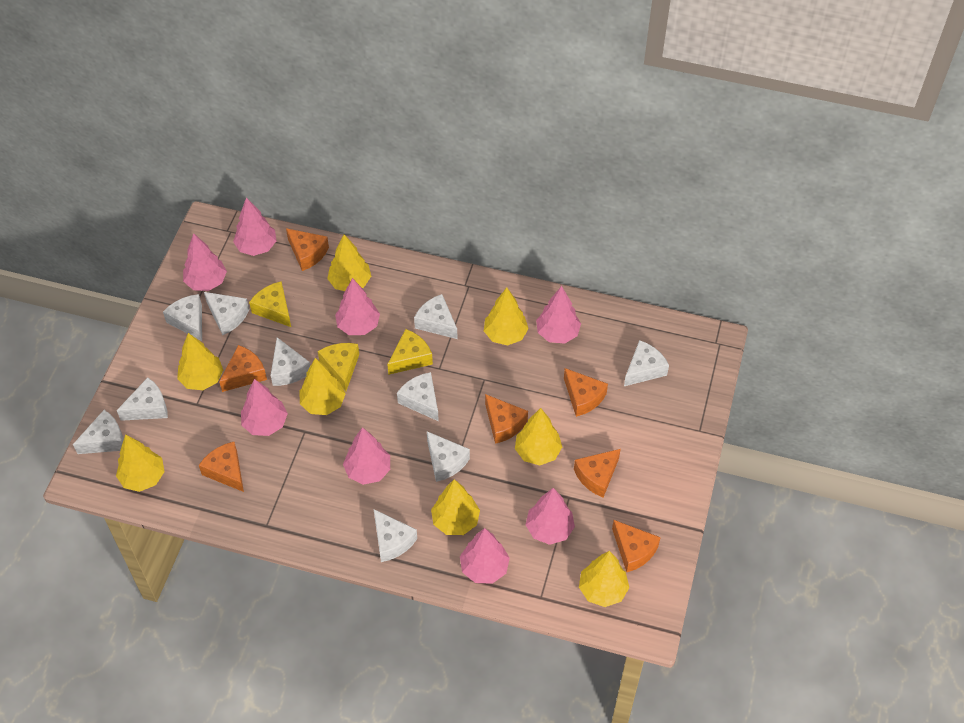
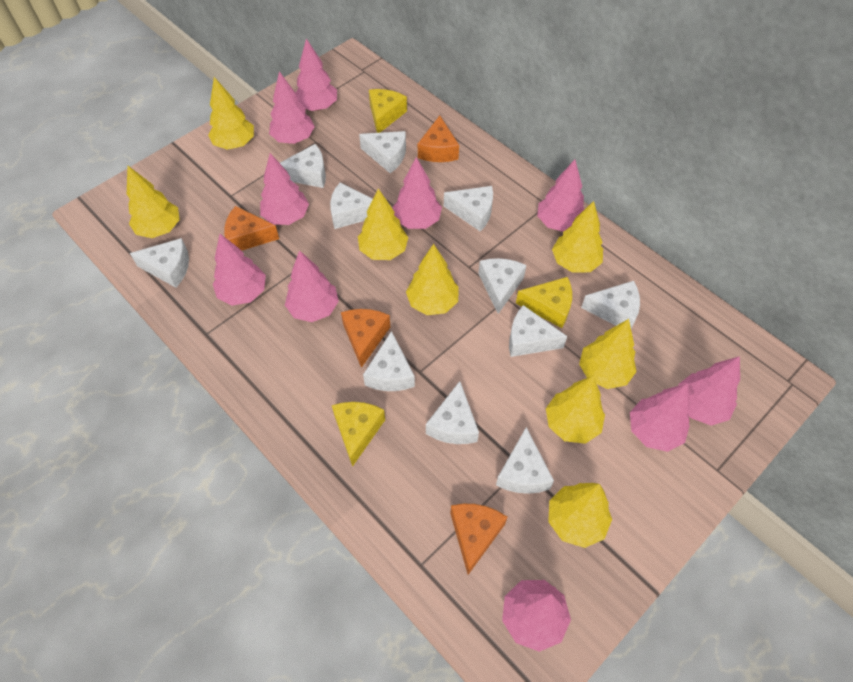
orange cheese: [199,442,244,492] [219,345,267,392] [286,228,329,271] [485,394,528,444] [564,368,608,417] [574,449,621,498] [612,520,661,572] = 7 -> [224,206,279,251] [341,309,390,368] [418,115,459,162] [450,504,508,575] = 4
pink tree: [183,233,227,291] [233,197,277,256] [241,379,288,436] [335,278,380,335] [343,427,390,485] [460,528,510,584] [526,488,575,545] [536,286,581,344] = 8 -> [213,234,266,306] [260,153,309,225] [269,71,315,144] [285,250,339,322] [296,38,337,111] [393,157,442,229] [502,580,571,652] [537,159,584,232] [630,384,690,452] [679,356,740,426] = 10
white cheese: [73,410,124,454] [117,377,168,421] [163,294,202,341] [204,292,249,335] [270,337,310,386] [374,509,417,562] [397,372,439,421] [414,294,457,339] [427,431,470,482] [624,340,669,386] = 10 -> [130,238,189,288] [280,144,326,188] [330,183,373,229] [359,131,406,173] [363,331,415,391] [426,381,479,444] [444,186,493,231] [478,258,527,314] [496,427,554,494] [509,305,567,357] [581,281,640,328] = 11

